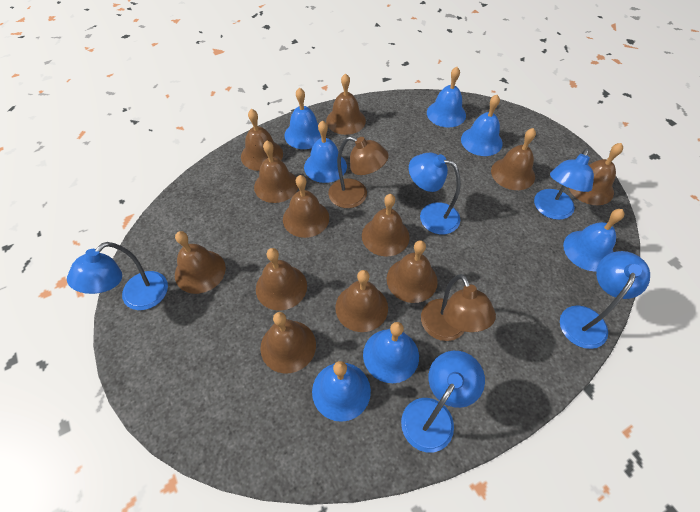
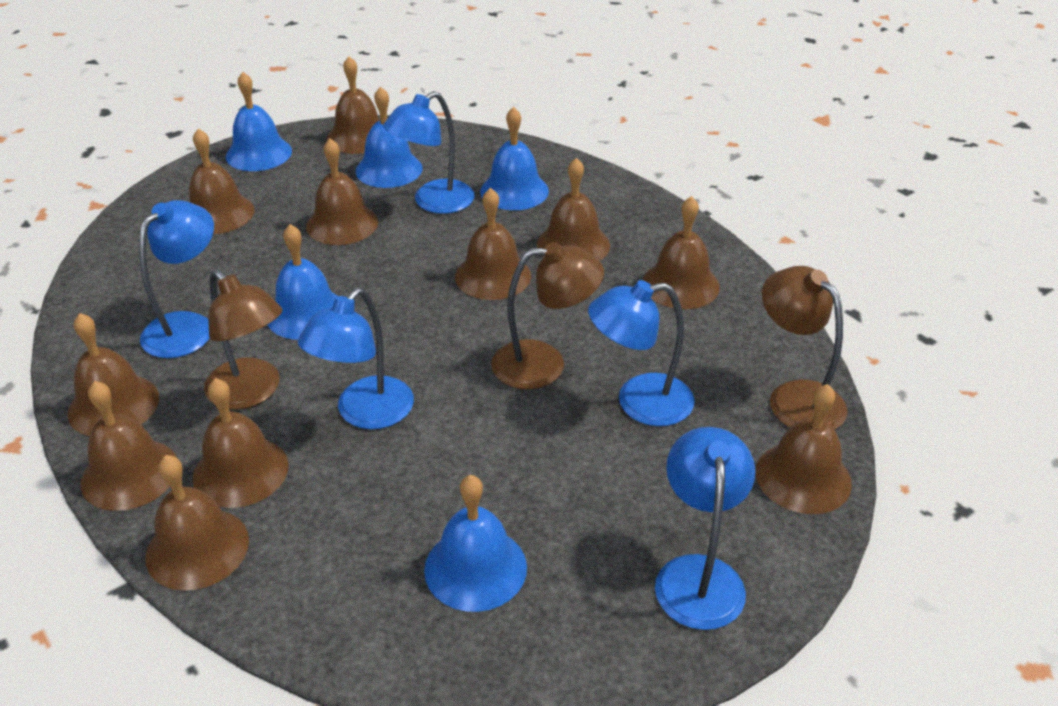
blue bell: [284,88,321,149] [304,120,347,183] [312,361,371,422] [363,322,419,383] [427,67,466,127] [461,95,503,156] [563,209,624,272] = 7 -> [226,72,292,171] [267,224,337,340] [356,87,422,188] [424,475,527,612] [480,107,549,210] = 5
brown bell: [175,231,226,294] [241,109,283,171] [254,141,298,203] [256,248,307,311] [260,312,316,373] [283,175,329,238] [326,73,366,135] [335,270,388,332] [362,194,410,256] [387,240,438,303] [491,128,536,190] [569,143,623,205] = 12 -> [68,313,159,436] [81,381,176,511] [145,455,249,591] [189,128,255,234] [193,378,289,508] [306,139,378,245] [327,56,380,154] [455,188,531,300] [537,158,610,261] [643,196,720,309] [756,384,852,514] = 11
brown lamp: [328,136,389,208] [421,274,496,341] = 2 -> [204,269,282,410] [491,242,604,389] [762,266,847,430] = 3

